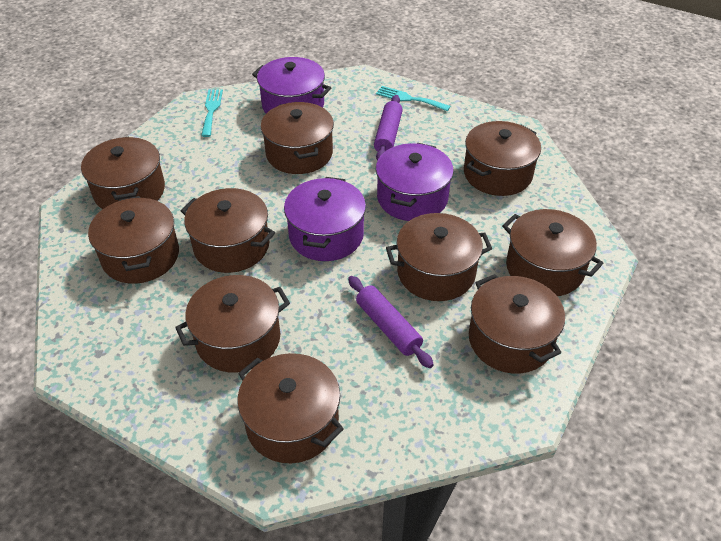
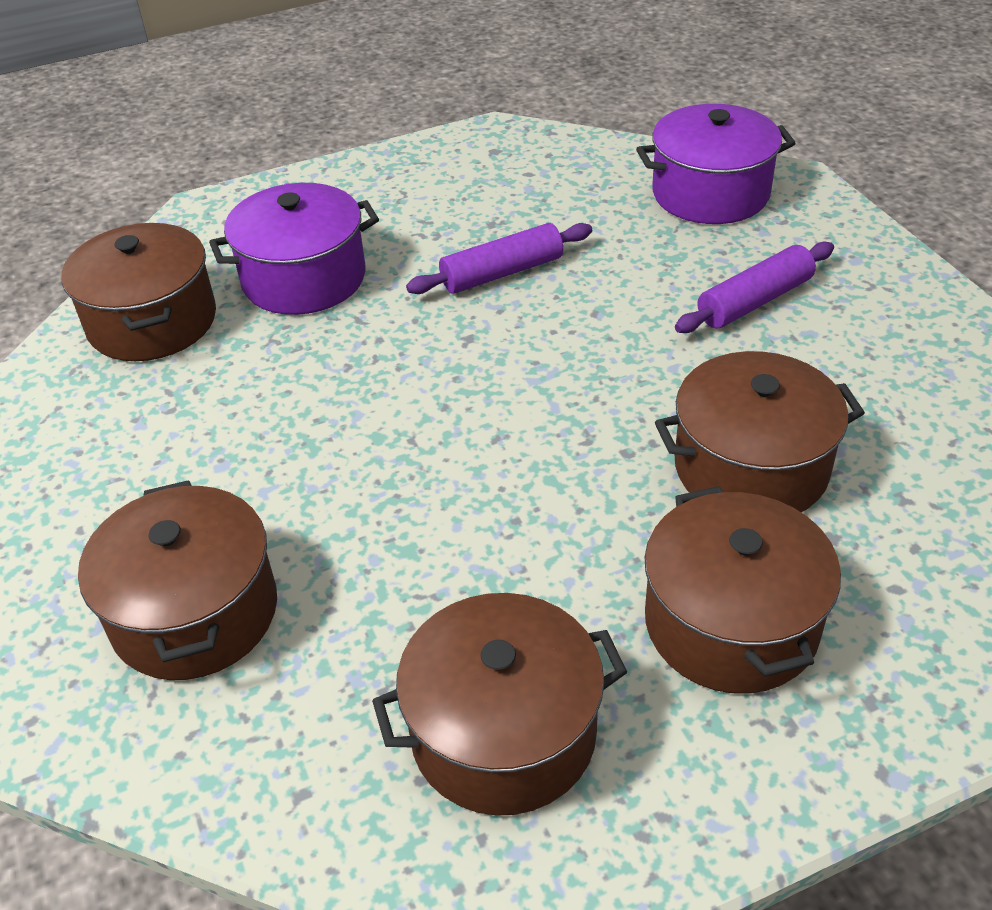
brown pot: [81,136,165,209] [88,196,179,284] [175,275,290,372] [181,188,275,273] [237,353,344,463] [261,102,334,174] [386,213,492,301] [464,121,541,196] [469,274,565,374] [502,209,604,296] = 10 -> [61,223,216,361] [78,480,277,680] [372,593,627,816] [644,486,841,694] [655,351,865,512] = 5
purple pot: [252,57,331,113] [284,177,366,261] [376,143,454,221] = 3 -> [209,183,379,315] [636,104,796,224] = 2
turquoise fork: [201,89,223,137] [376,86,451,111] = 2 -> none = 0

